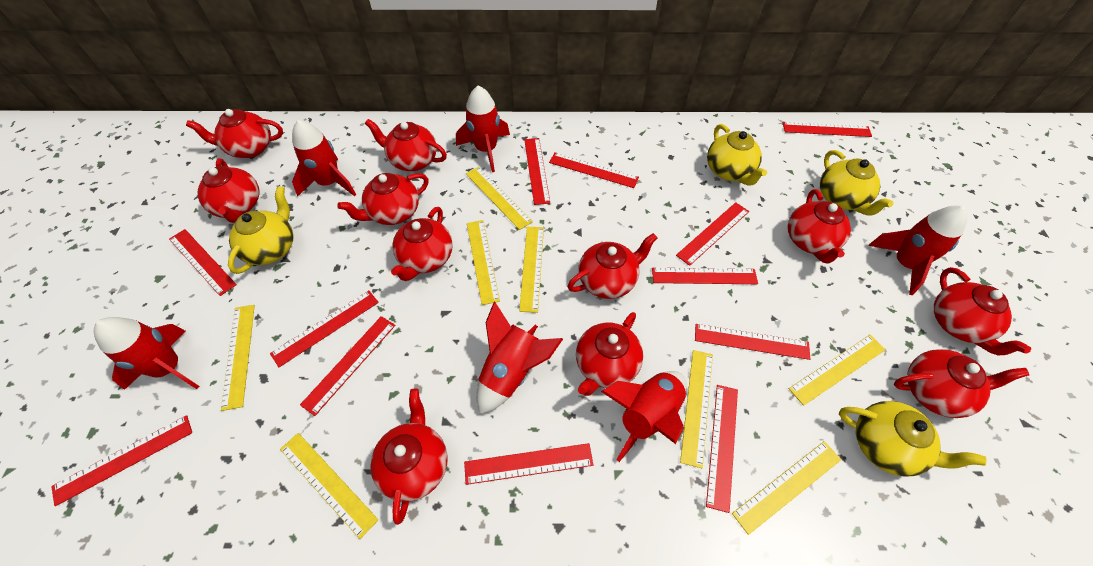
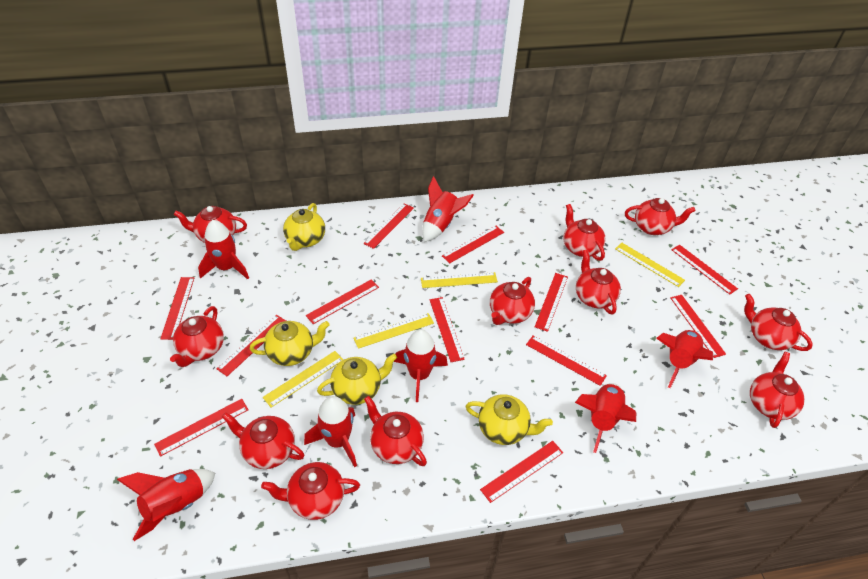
red rocket: [94,317,199,390] [292,120,356,197] [456,86,510,172] [476,301,563,414] [601,371,687,462] [868,206,968,295] = 6 -> [117,469,215,541] [198,220,249,279] [304,396,357,467] [394,329,448,402] [422,176,474,242] [575,383,636,453] [656,330,713,388] = 7
yellow ruler: [221,305,255,411] [280,433,378,539] [466,167,533,230] [467,220,500,305] [519,227,544,313] [680,350,713,468] [732,441,841,535] [789,335,886,406] = 8 -> [263,351,343,408] [353,313,434,349] [421,272,498,288] [615,243,685,287] = 4

